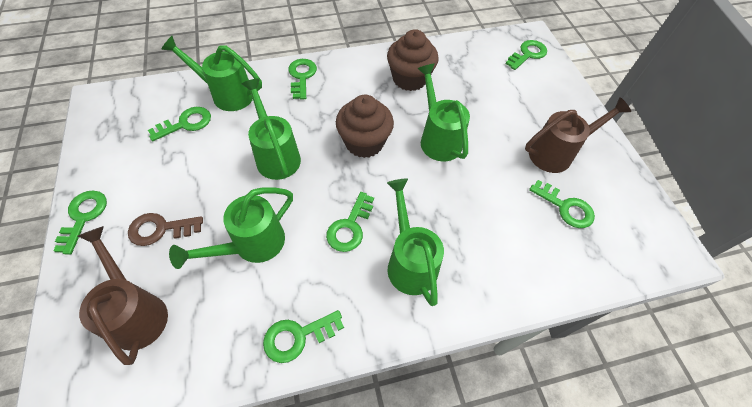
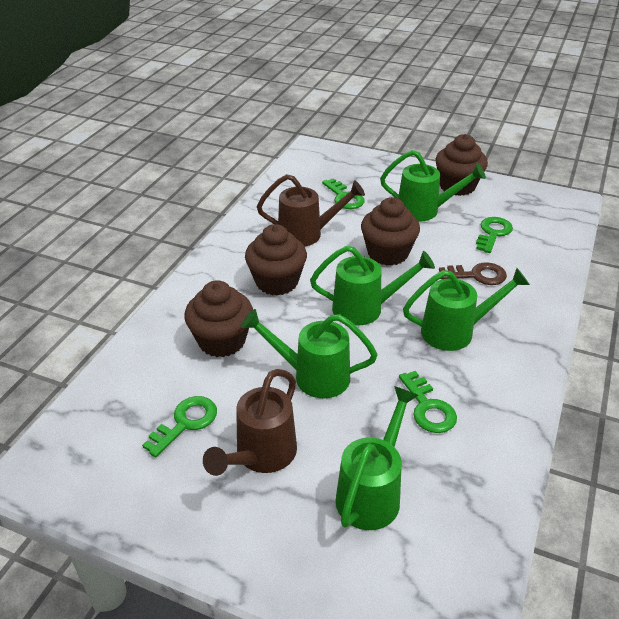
brown cupcake: [336,95,394,158] [387,29,439,91] = 2 -> [184,280,253,357] [245,224,307,296] [361,197,420,266] [435,134,488,196] = 4
green key: [53,191,107,254] [148,107,211,141] [263,310,344,363] [288,59,317,100] [326,192,374,252] [506,40,547,70] [529,180,595,228] = 7 -> [142,396,217,458] [322,178,365,209] [399,371,457,433] [476,217,513,253] = 4

